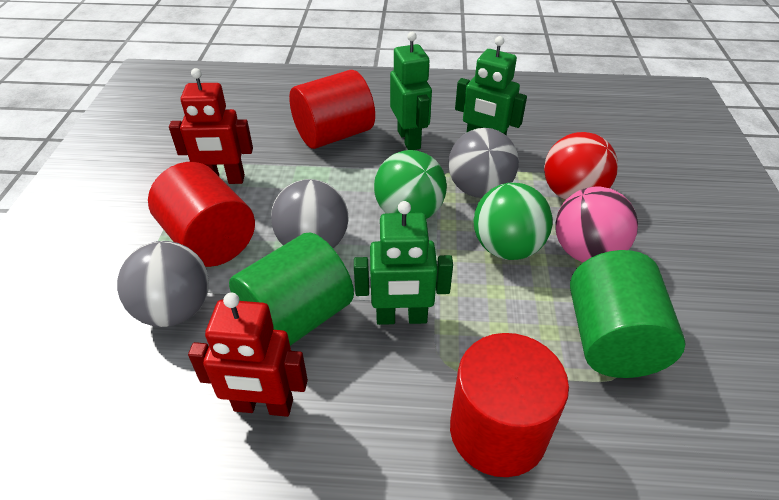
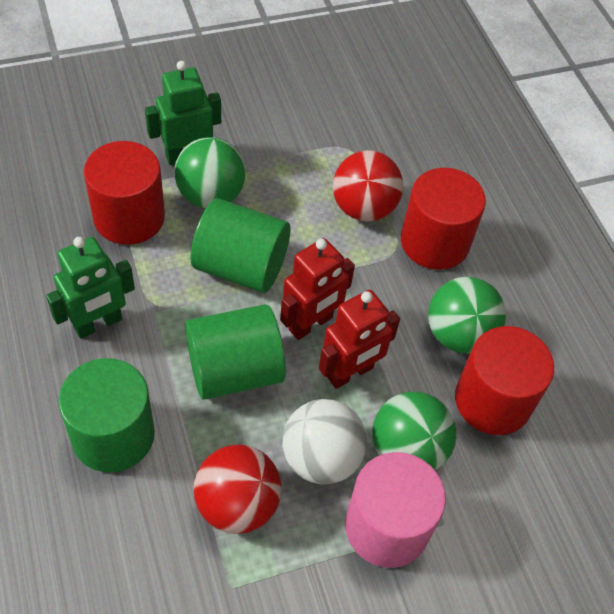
green ball: [374,150,447,219] [473,182,553,260] = 2 -> [174,137,246,208] [372,391,456,470] [428,277,506,354] = 3
green cylinder: [229,232,354,346] [570,250,686,378] = 2 -> [58,358,155,472] [185,304,286,400] [190,198,291,293] = 3
green robot: [354,201,453,325] [390,32,432,150] [455,36,527,135] = 3 -> [46,237,135,339] [145,61,221,165] = 2
grey ball: [117,241,209,327] [271,179,349,248] [448,128,519,198] = 3 -> none = 0
pink ball: [555,186,638,262] = 1 -> none = 0
pink cylinder: none = 0 -> [345,452,446,568] = 1
red ball: [544,132,618,200] = 1 -> [194,444,282,534] [333,150,403,221] = 2
white ball: none = 0 -> [282,399,367,485] = 1

